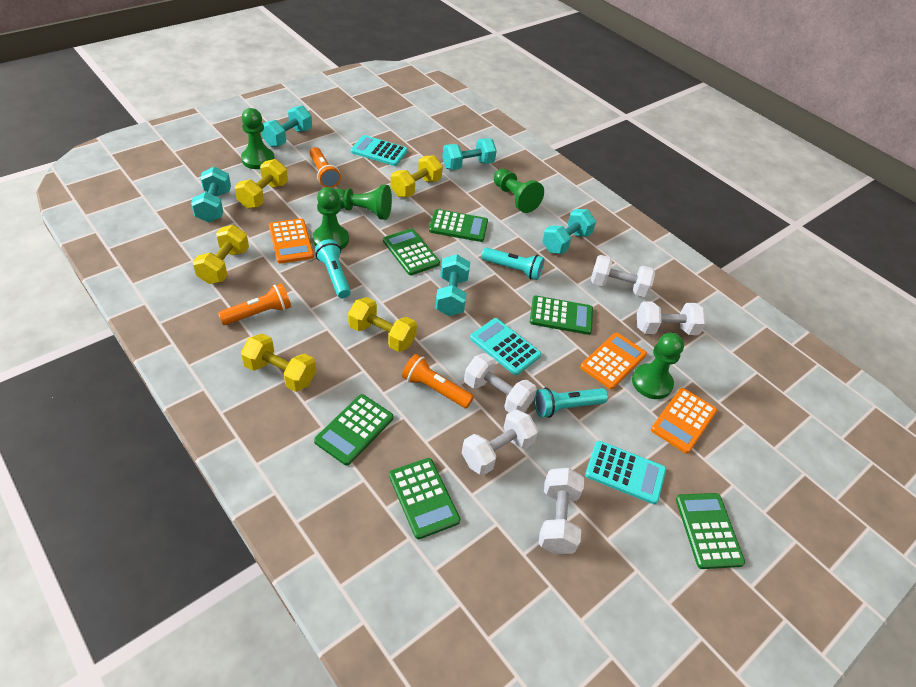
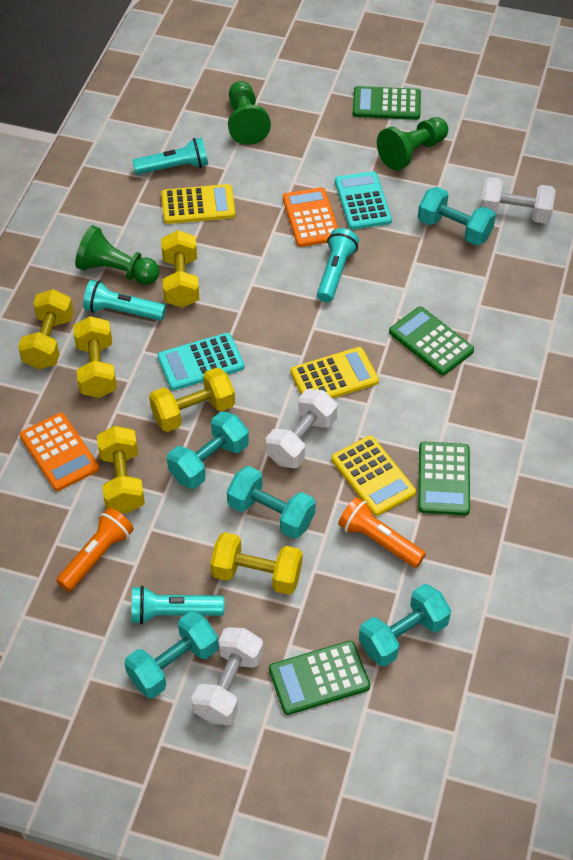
green calculator: [314,394,393,466] [383,229,440,275] [389,458,460,539] [429,209,488,242] [530,296,593,335] [676,493,745,569] = 6 -> [269,641,370,715] [353,86,421,120] [389,306,474,375] [418,442,470,515] = 4
green pawn: [241,108,275,169] [313,187,349,250] [335,184,392,220] [494,168,544,213] [632,332,684,399] = 5 -> [75,225,160,285] [228,81,271,145] [377,117,448,171] = 3
orange calculator: [269,219,314,263] [580,333,647,389] [651,388,717,454] = 3 -> [20,413,99,491] [283,187,338,247] = 2
orange flashlight: [218,283,291,325] [309,147,341,188] [402,354,474,408] = 3 -> [56,508,134,592] [338,497,426,568] = 2
turquoise calculator: [351,135,408,166] [470,318,542,375] [585,441,666,504] = 3 -> [157,333,244,390] [335,171,392,230] = 2
turquoise flashlight: [315,239,351,298] [481,247,544,280] [534,387,608,418] = 3 -> [83,280,166,321] [131,586,224,624] [132,137,208,175] [317,228,359,302] = 4
white dumbbell: [462,409,538,475] [464,353,537,413] [539,468,584,554] [591,255,655,297] [637,301,706,335] = 5 -> [191,627,263,725] [266,389,337,468] [480,177,556,224] = 3
yellow calculator: none = 0 -> [161,184,235,224] [291,347,379,399] [331,436,416,516] = 3
yellow dumbbell: [193,225,249,284] [235,159,288,209] [241,333,316,392] [348,297,417,352] [391,155,443,197] = 5 -> [18,289,74,369] [73,316,117,398] [97,426,145,514] [149,368,235,432] [161,230,199,308] [210,532,302,595] = 6

